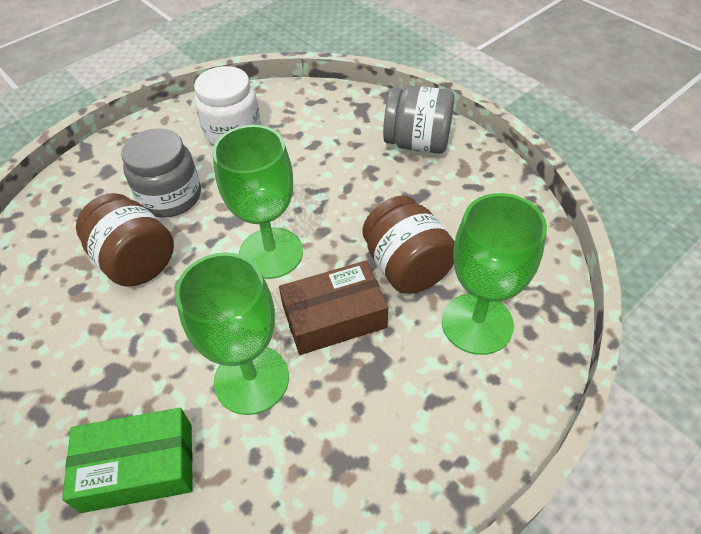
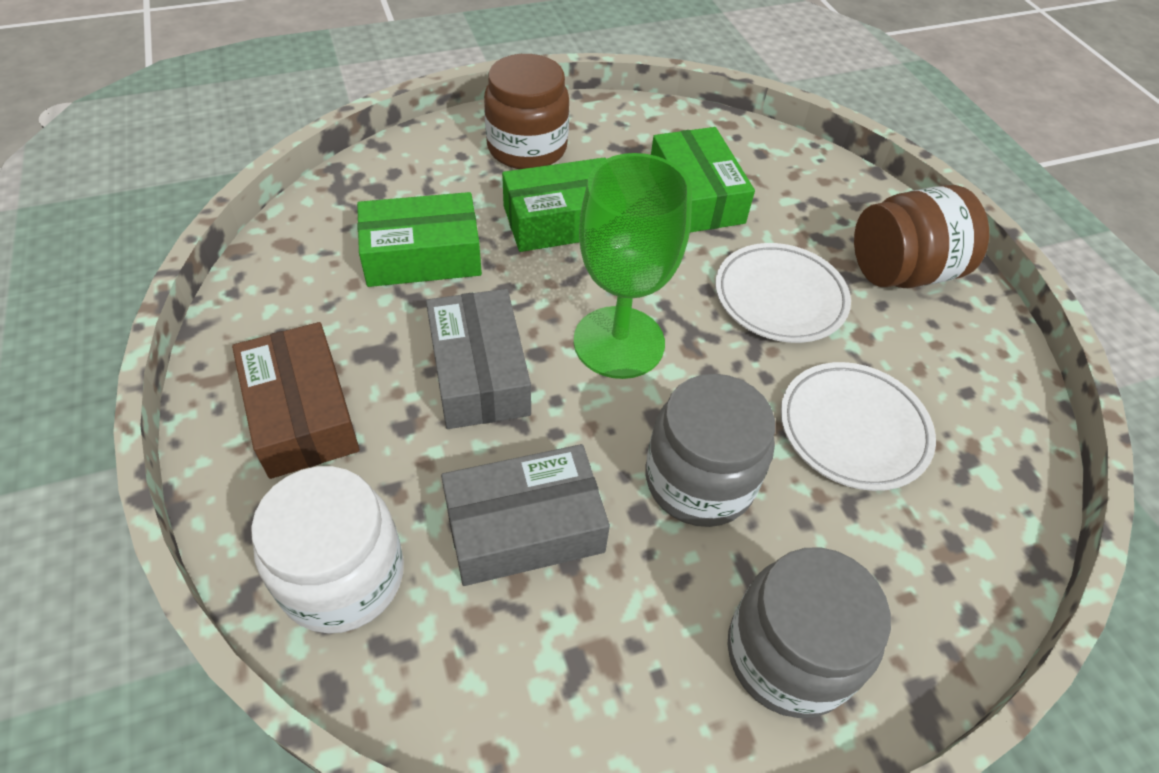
green box: [62,408,193,513] = 1 -> [357,192,482,287] [502,157,606,252] [651,127,755,233] = 3
green goblet: [175,252,289,415] [212,125,303,279] [442,193,547,355] = 3 -> [574,153,692,379] = 1
grey box: none = 0 -> [426,289,531,429] [441,444,610,586] = 2
white plate: none = 0 -> [715,243,851,343] [780,362,936,491] = 2

